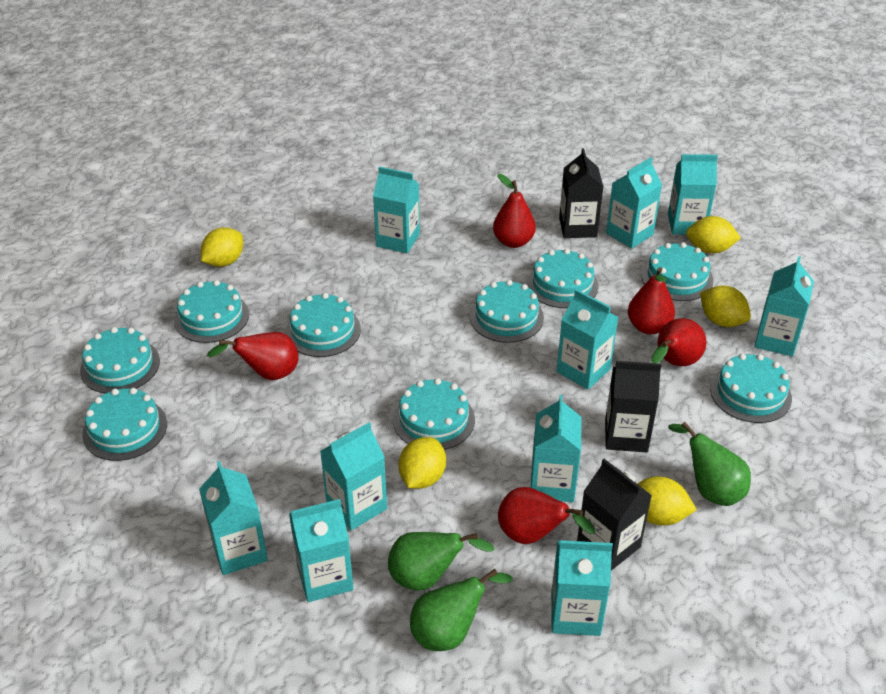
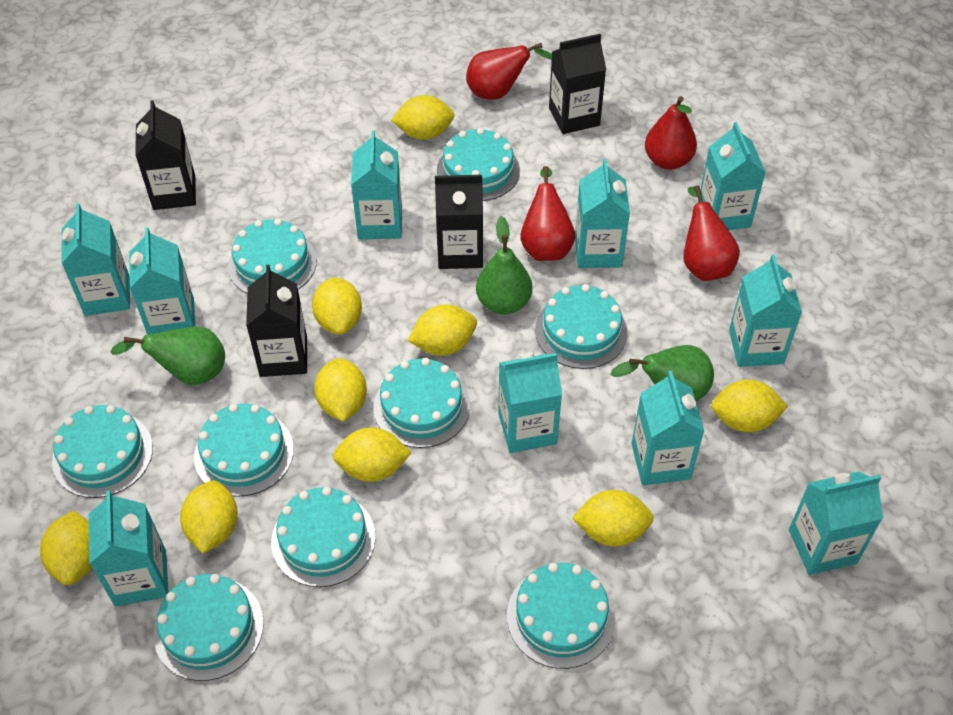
black carton: [559,148,603,238] [577,459,652,571] [605,361,661,452] = 3 -> [135,100,196,210] [246,265,307,377] [435,175,483,269] [549,34,606,134] = 4
red pear: [207,332,299,380] [493,174,536,248] [498,487,595,544] [628,267,675,334] [651,318,706,366] = 5 -> [466,43,552,100] [520,166,575,261] [645,96,697,170] [683,185,740,281] = 4
yellow lemon: [201,227,243,267] [399,437,446,489] [637,477,697,526] [686,216,741,254] [700,285,751,327] = 5 -> [40,511,92,585] [180,480,238,553] [312,277,362,335] [314,358,367,421] [333,428,412,482] [391,95,455,140] [408,305,477,356] [572,490,654,547] [711,380,788,432] = 9

